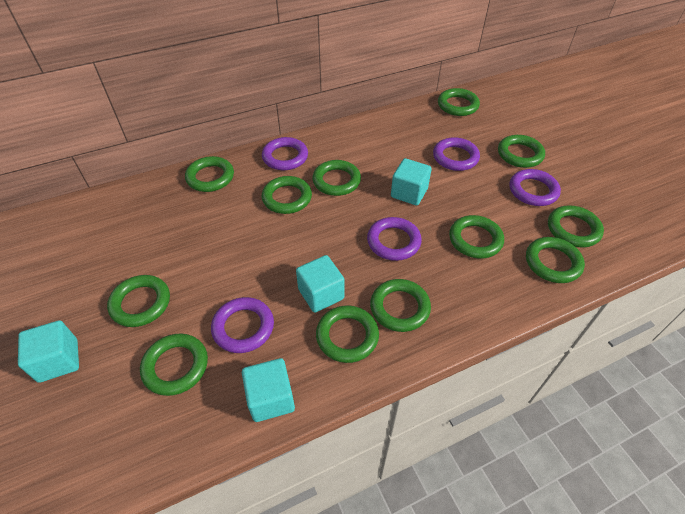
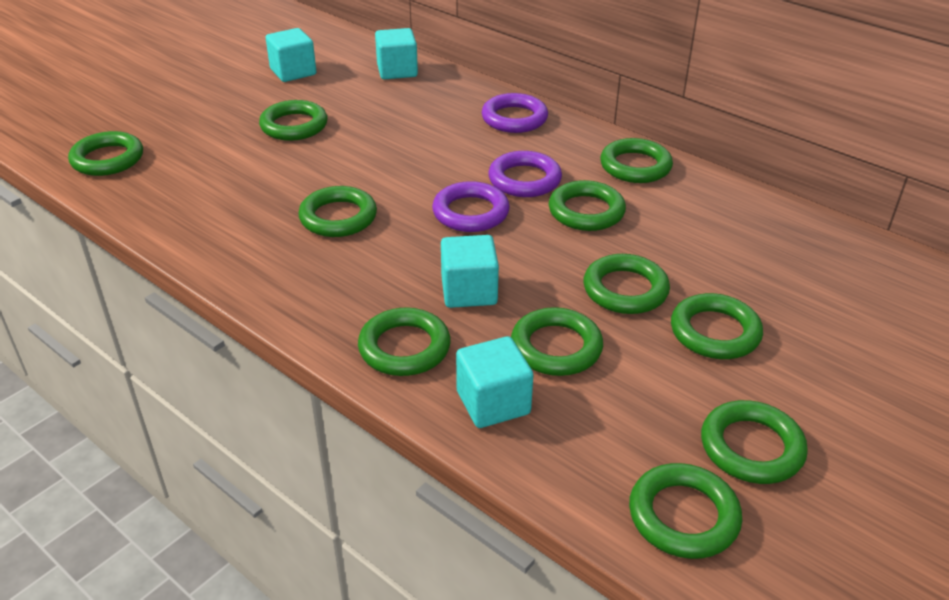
green ring: [107,275,170,327] [140,333,208,396] [185,156,234,192] [262,176,312,214] [312,160,361,196] [316,305,379,363] [370,279,431,332] [438,88,480,116] [449,215,504,258] [498,135,545,168] [526,237,585,283] [548,206,604,248] = 12 -> [68,131,143,176] [259,100,328,141] [298,186,377,237] [358,308,451,376] [511,307,603,376] [549,180,626,231] [584,254,670,314] [600,138,673,183] [629,463,742,559] [671,293,763,359] [701,400,808,484] = 11
purple ring: [211,297,274,353] [262,137,308,170] [367,217,422,261] [433,137,480,171] [509,169,561,206] = 5 -> [432,181,510,232] [482,93,548,133] [488,151,562,197] = 3

